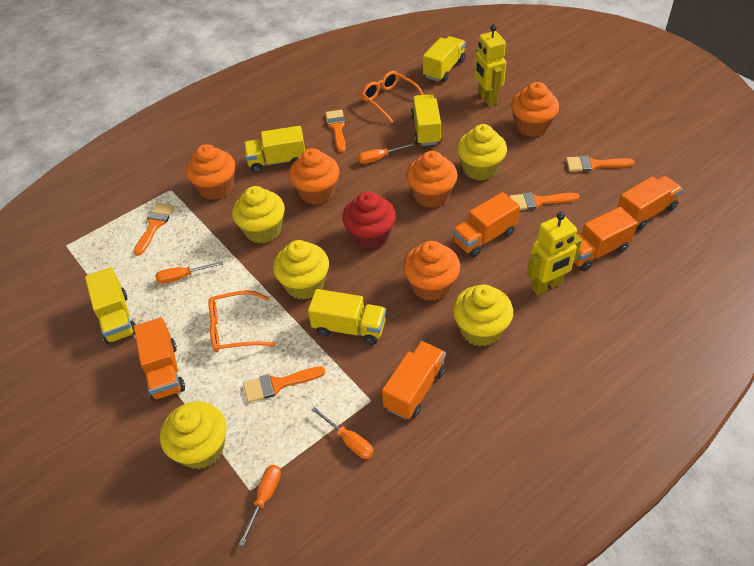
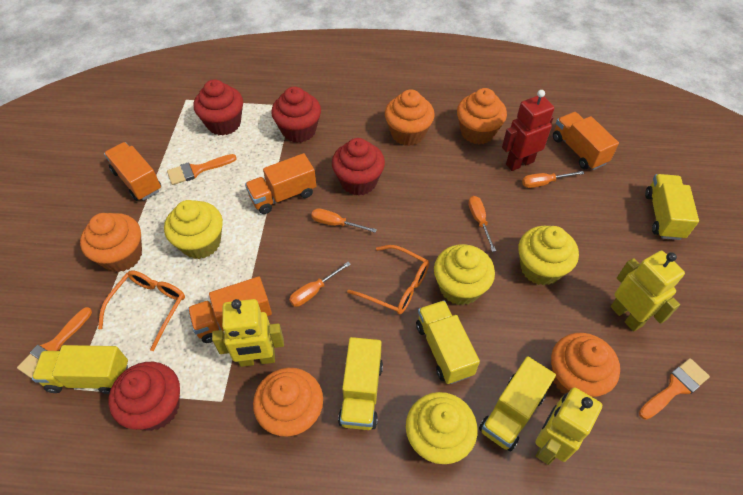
orange brush: [134,203,175,256] [243,366,326,403] [326,110,346,152] [509,192,580,210] [566,155,635,172] = 5 -> [17,307,92,379] [167,154,237,185] [639,358,710,420] = 3
orange truck: [134,317,185,401] [382,341,446,420] [452,192,520,257] [573,207,638,271] [617,176,683,230] = 5 -> [104,142,161,201] [188,276,272,343] [245,153,316,214] [553,112,619,170] = 4
red cupcake: [342,192,396,250] = 1 -> [109,362,180,431] [194,79,243,136] [271,86,321,143] [332,138,385,196] = 4
red robot: none = 0 -> [502,90,554,171] = 1
yellow cupcake: [160,402,227,469] [232,186,285,244] [273,240,329,300] [453,285,513,346] [457,124,507,180] = 5 -> [164,200,223,259] [406,392,478,464] [434,244,495,305] [518,226,579,286] = 4
yellow robot: [474,24,506,106] [527,212,582,295] = 2 -> [212,299,284,367] [535,387,602,465] [611,251,685,332] = 3

